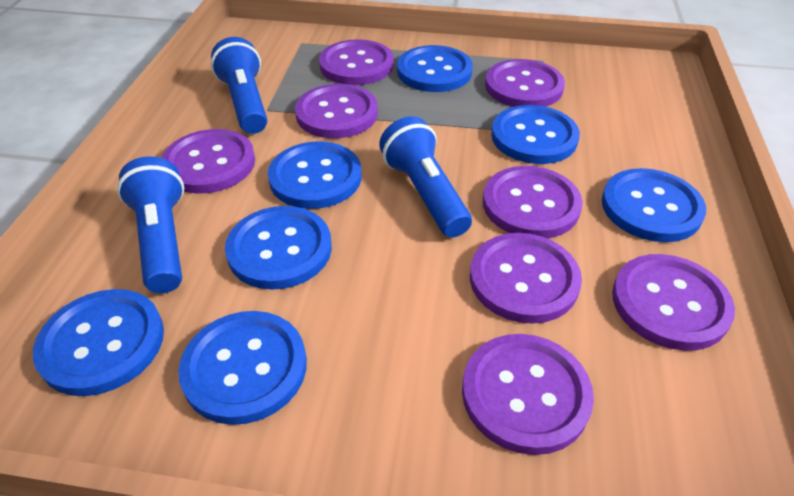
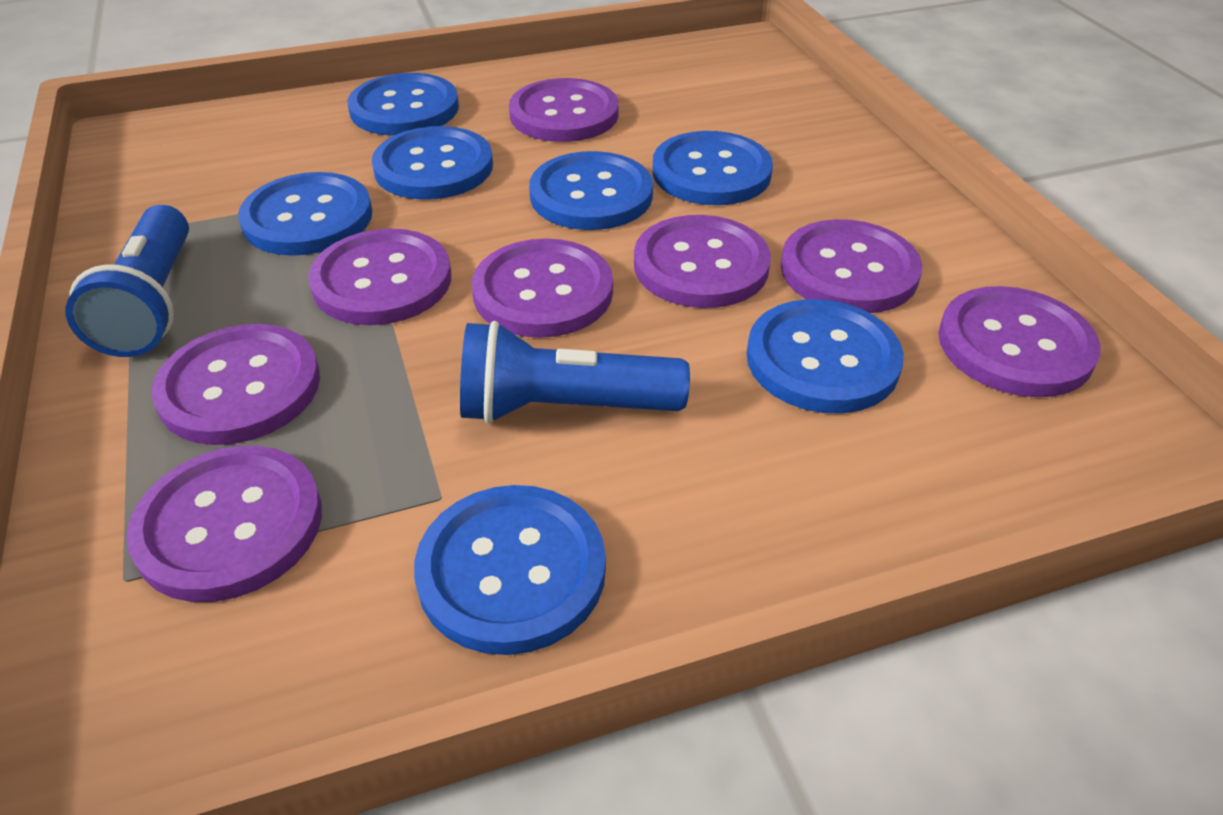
blue flashlight: [117,156,184,293] [211,37,267,134] [379,116,472,238] = 3 -> [65,205,189,357] [460,321,690,424] = 2

